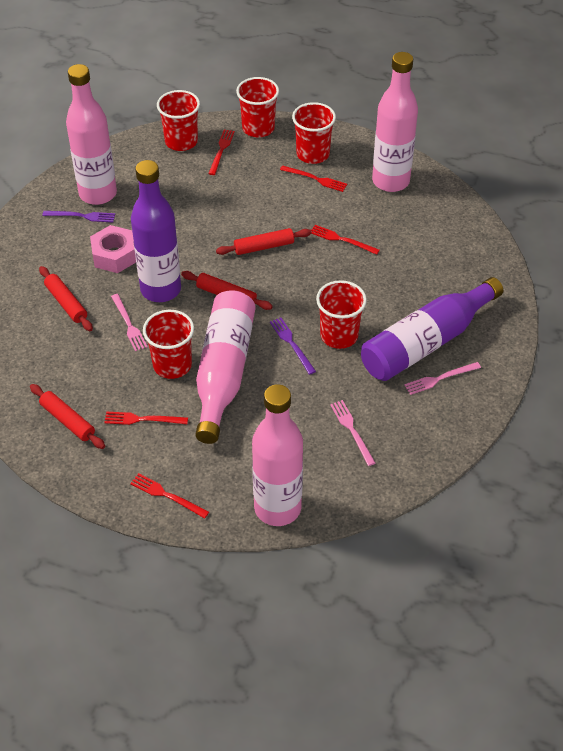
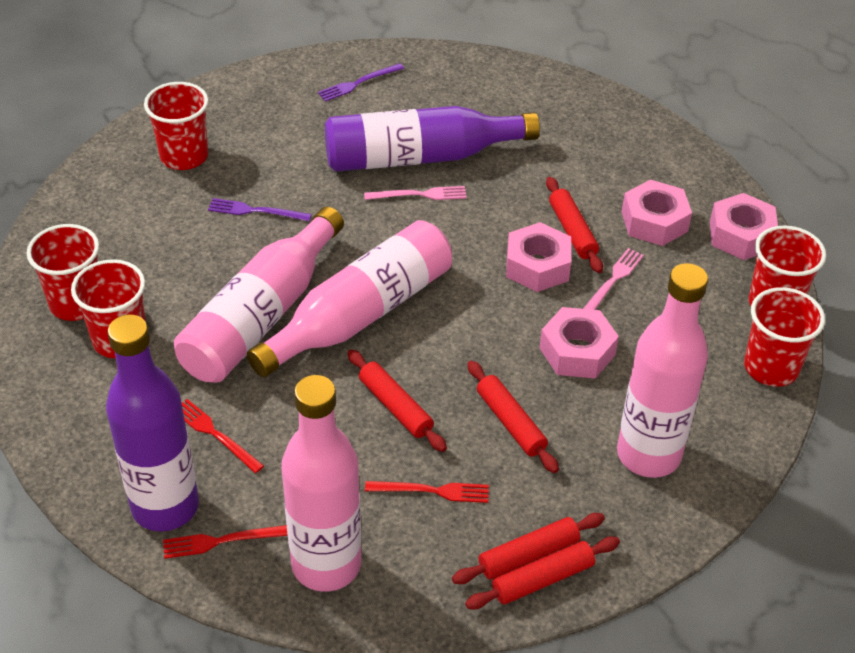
pink fork: [111,294,148,351] [330,400,375,466] [404,362,481,395] = 3 -> [364,186,467,200] [583,248,644,310] = 2
pink nut: [90,225,136,273] = 1 -> [506,222,571,292] [540,307,619,379] [622,179,692,246] [710,193,778,260] = 4
red fork: [104,412,188,425] [130,473,209,519] [208,129,235,175] [280,165,347,192] [311,225,380,255] = 5 -> [163,525,288,559] [182,399,264,473] [365,481,489,503] = 3
red rolling pin: [30,384,105,449] [39,266,93,331] [181,271,273,310] [216,228,312,255] = 4 -> [347,350,447,452] [452,513,605,584] [465,536,620,610] [467,361,559,473] [546,177,603,273] = 5

